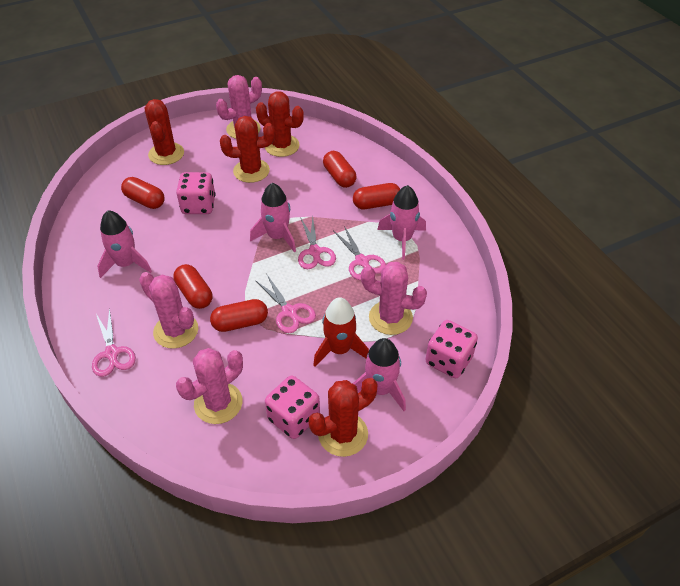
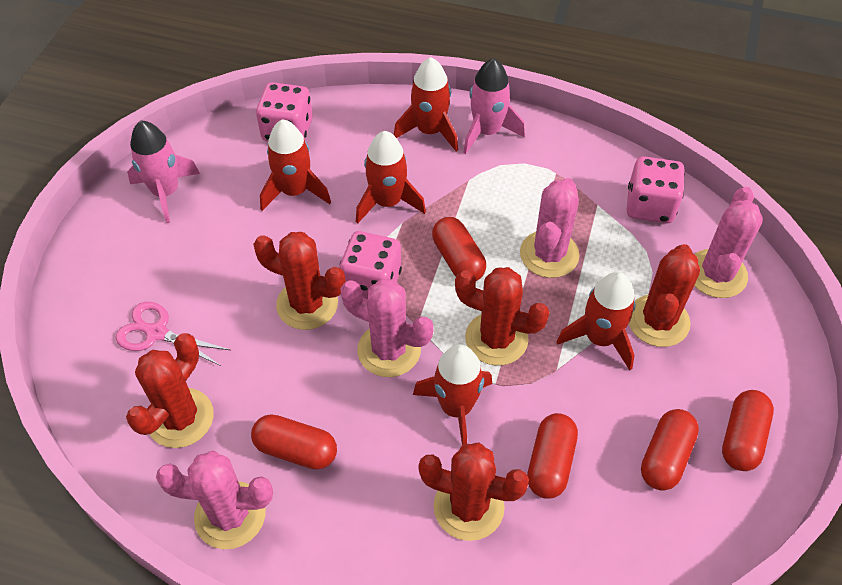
pink rocket: [97,210,152,278] [250,183,296,252] [353,338,406,411] [377,185,426,260] = 4 -> [127,121,200,223] [463,58,525,154] = 2
pink scissors: [92,308,136,377] [255,275,316,333] [298,216,336,269] [333,226,386,280] = 4 -> [116,302,230,366] = 1
red cactus: [145,99,184,165] [220,116,275,183] [256,91,304,157] [309,378,378,457] = 4 -> [126,333,214,448] [253,232,346,330] [419,443,529,541] [455,267,550,365] [629,244,700,347] = 5
red rocket: [313,297,369,366] = 1 -> [260,119,331,211] [356,131,426,224] [394,57,458,151] [413,345,492,445] [557,272,636,370] = 5

